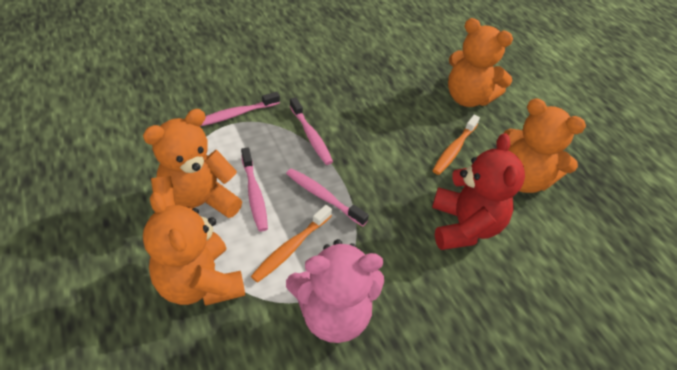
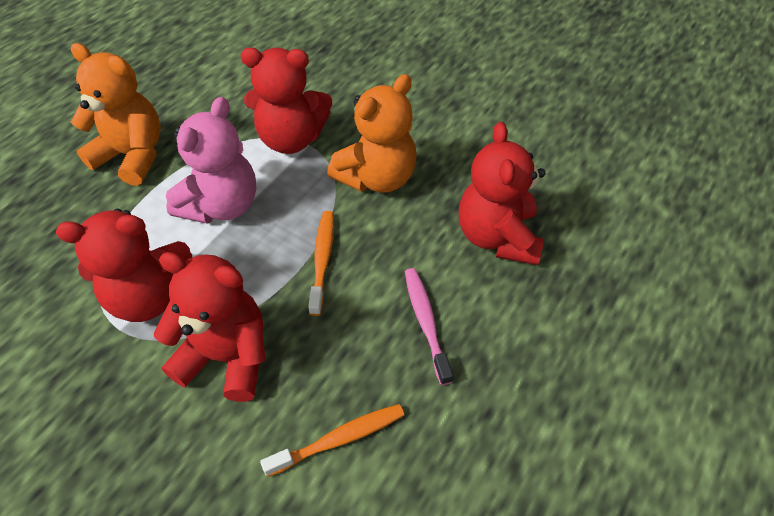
orange teddy bear: [143,109,242,218] [143,192,245,306] [448,18,513,107] [504,98,586,193] = 4 -> [71,43,161,186] [327,74,417,193] = 2
pink toothbrush: [199,92,280,127] [241,148,268,231] [286,168,369,227] [290,97,333,165] = 4 -> [405,268,453,385] = 1
red teddy bear: [432,133,525,250] = 1 -> [56,209,192,322] [154,252,266,402] [241,48,332,154] [459,122,546,265] = 4

